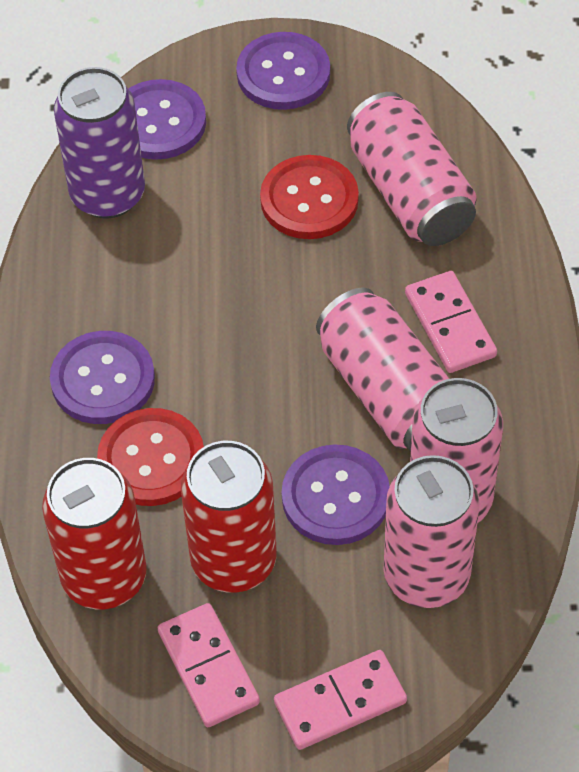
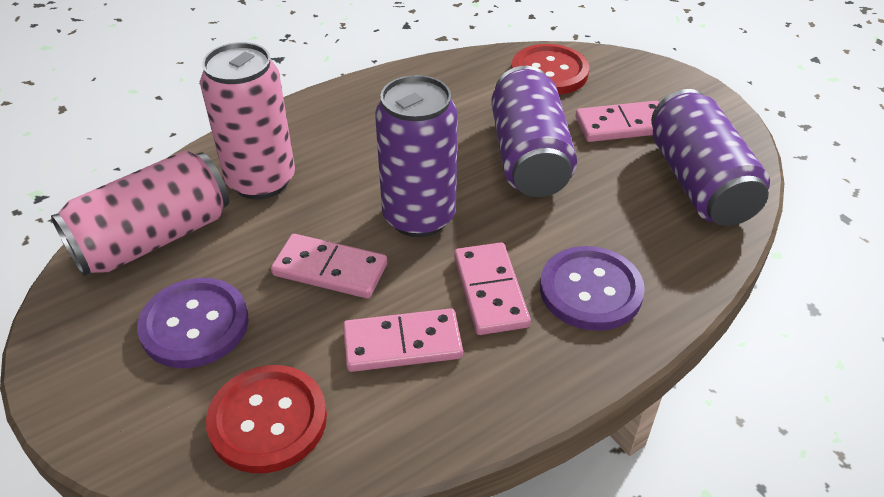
pink can: [316,288,449,452] [347,92,477,246] [384,455,480,608] [410,378,503,523] = 4 -> [51,150,229,276] [200,42,295,200] = 2
pink domino: [157,603,260,727] [274,650,407,750] [405,271,497,373] = 3 -> [271,234,387,299] [343,308,463,372] [454,242,531,335] [575,101,660,142] = 4
purple button: [50,331,155,424] [129,79,206,160] [236,32,330,110] [282,444,390,545] = 4 -> [137,278,249,368] [540,246,645,331] = 2
purple can: [54,67,145,219] = 1 -> [375,75,458,237] [491,66,577,197] [651,89,770,226] = 3
red can: [42,458,147,609] [181,441,277,593] = 2 -> none = 0

